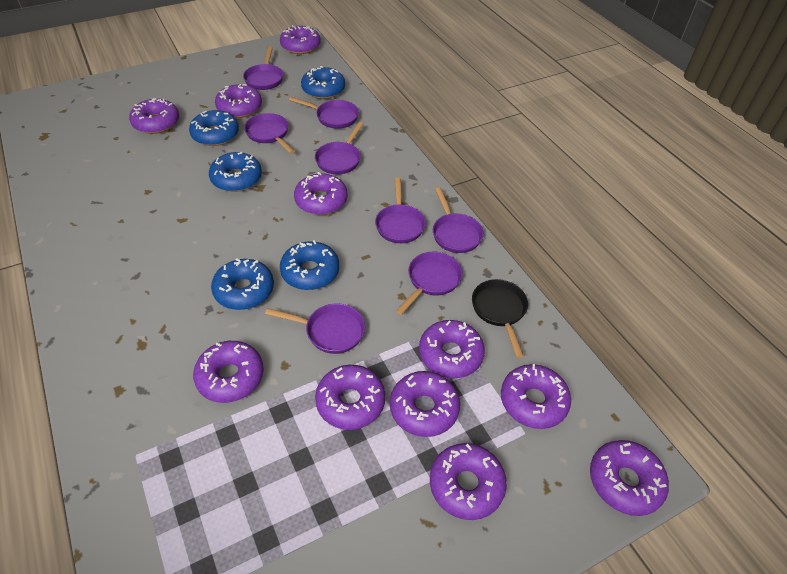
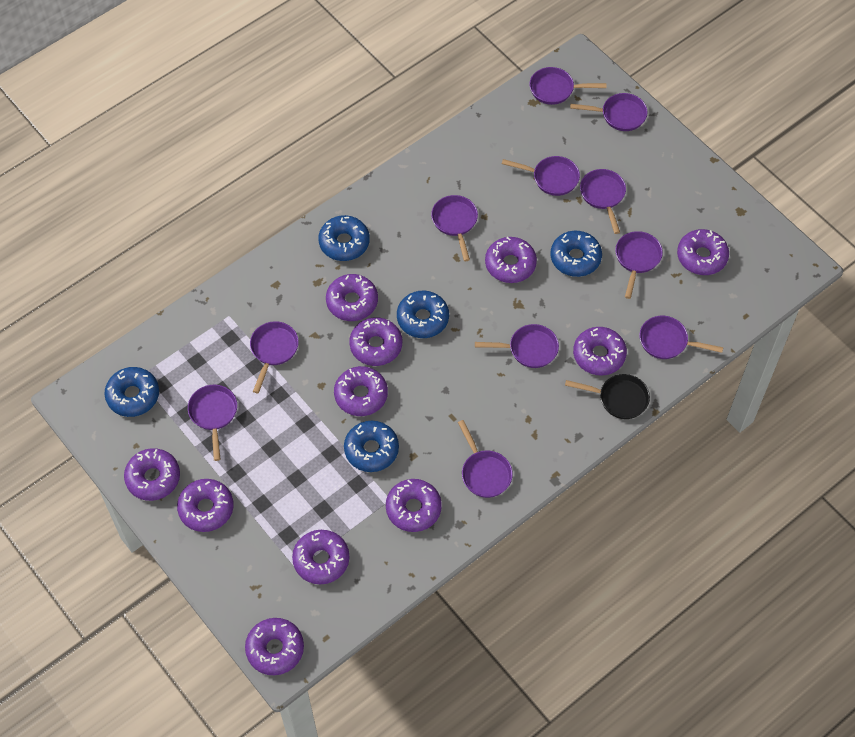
purple pan: [243,46,283,90] [244,113,295,154] [265,303,365,354] [289,97,359,129] [315,122,363,174] [375,178,426,243] [396,252,463,315] [433,187,484,253] = 8 -> [188,385,237,461] [250,321,299,393] [431,195,478,261] [458,420,513,498] [475,324,559,368] [502,156,580,196] [529,67,606,105] [570,93,648,131] [580,169,626,234] [615,231,663,299] [639,316,723,359] = 11

